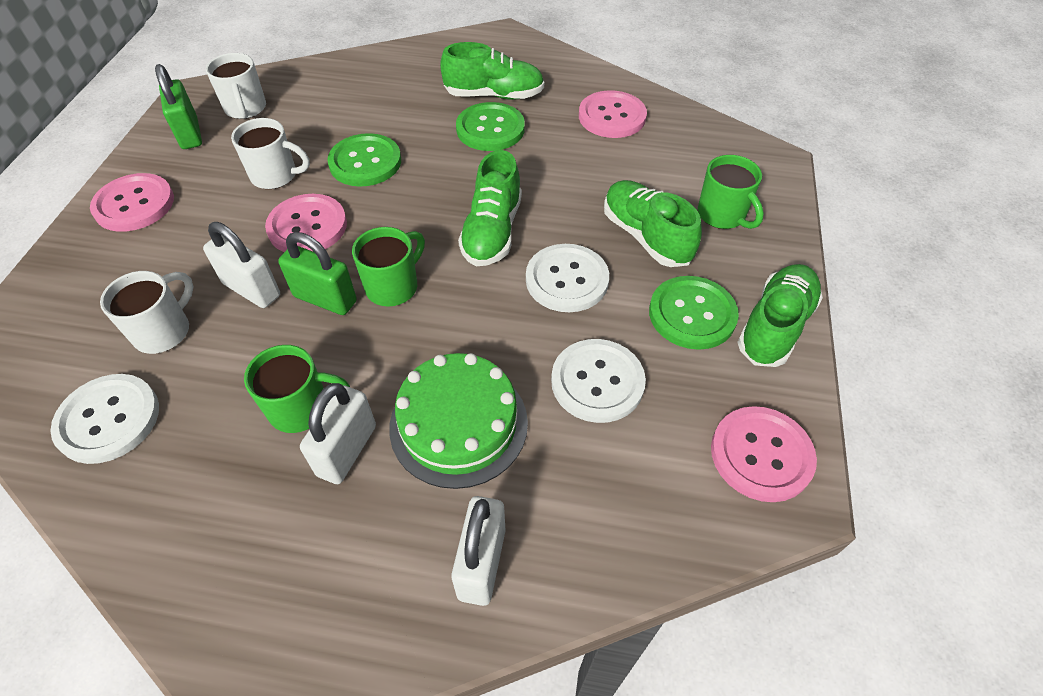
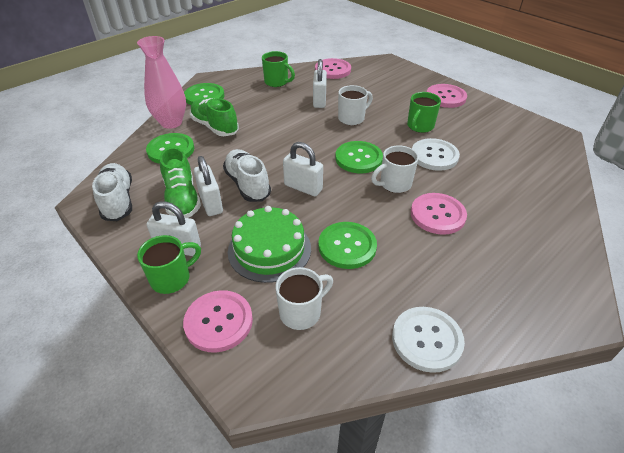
green button: [327,133,401,187] [456,102,525,151] [649,276,739,350] = 3 -> [146,133,194,164] [184,83,224,105] [318,222,377,269] [335,141,383,173] = 4
green padlock: [155,64,202,149] [278,232,357,315] = 2 -> none = 0
green shoe: [440,42,544,100] [458,150,522,266] [604,180,702,267] [737,264,823,367] = 4 -> [160,147,201,218] [190,98,239,136] = 2
pink vase: none = 0 -> [137,36,186,129] = 1
white button: [50,374,159,464] [526,244,609,312] [551,339,646,423] = 3 -> [392,307,465,373] [412,138,460,171] = 2
white padlock: [203,222,280,308] [300,383,376,484] [451,496,506,606] = 3 -> [147,201,201,256] [194,156,223,216] [283,142,323,196] [313,59,327,108] = 4
white shoe: none = 0 -> [92,163,132,221] [223,149,271,202] = 2

